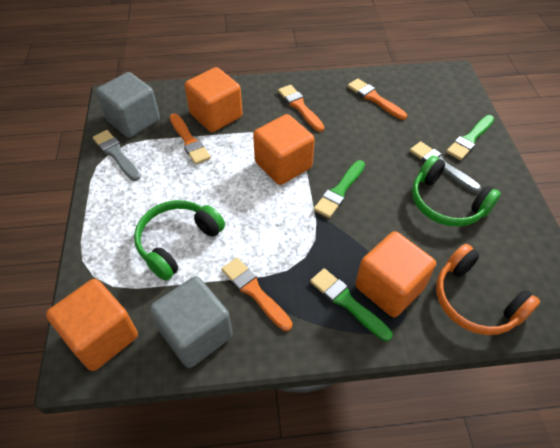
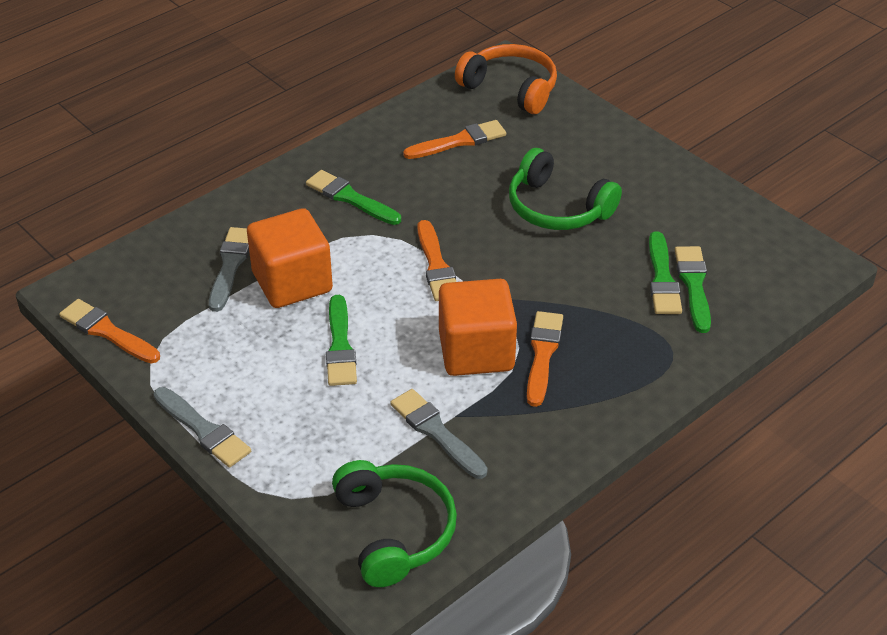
green brush: [310,268,392,341] [314,160,365,218] [446,115,495,160] = 3 -> [306,170,401,225] [326,295,357,386] [649,231,682,314] [675,246,711,333] = 4
grey brush: [93,130,140,181] [410,141,481,193] = 2 -> [154,387,251,467] [209,227,249,312] [390,389,488,479] = 3
grey cube: [96,72,160,138] [150,276,233,368] = 2 -> none = 0
orange cube: [46,279,138,371] [185,67,243,132] [253,114,315,185] [355,231,436,317] = 4 -> [247,208,333,308] [439,279,517,376] = 2

